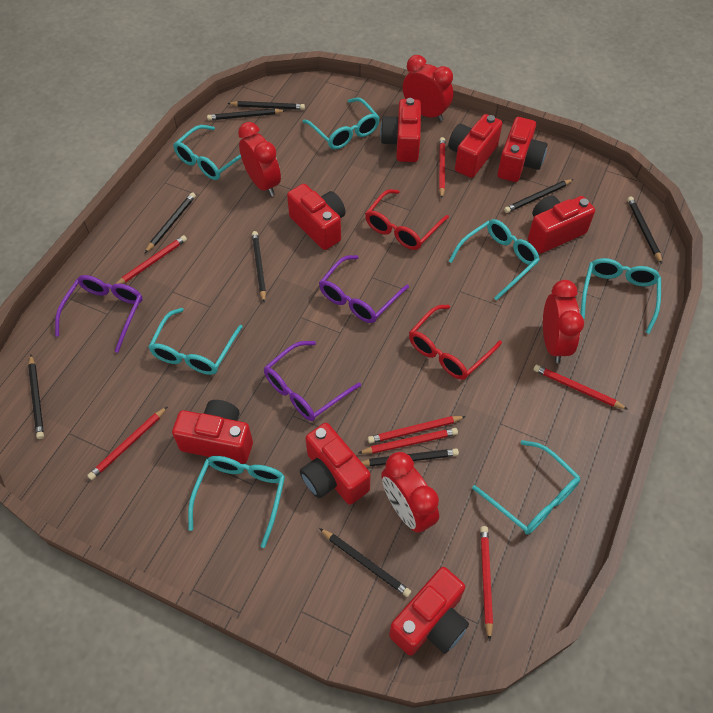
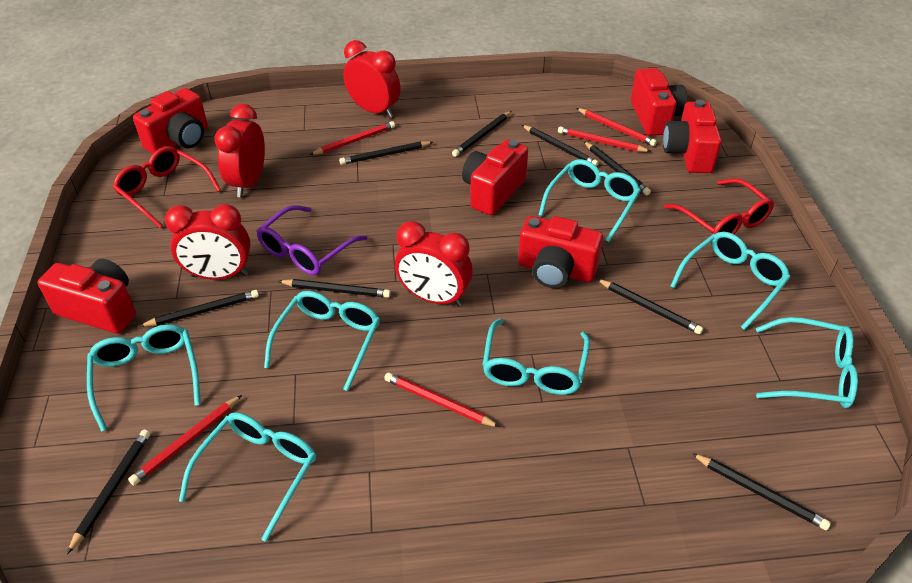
purple glasses: [55,275,143,353] [264,341,361,421] [319,255,409,323] = 3 -> [257,205,367,275] = 1
red camera: [172,400,253,464] [287,184,345,250] [300,423,371,505] [380,98,421,162] [389,567,469,656] [448,114,502,178] [497,117,547,182] [528,195,595,254] = 8 -> [38,259,136,334] [133,88,208,154] [462,139,528,215] [518,216,603,288] [631,68,688,136] [663,100,722,173] = 6
red pencil: [87,406,168,480] [116,235,187,284] [358,428,458,454] [368,416,466,444] [439,137,445,198] [480,526,493,641] [533,365,628,410] = 7 -> [128,395,242,485] [310,121,395,155] [384,372,500,427] [558,126,651,152] [576,108,657,146] = 5

